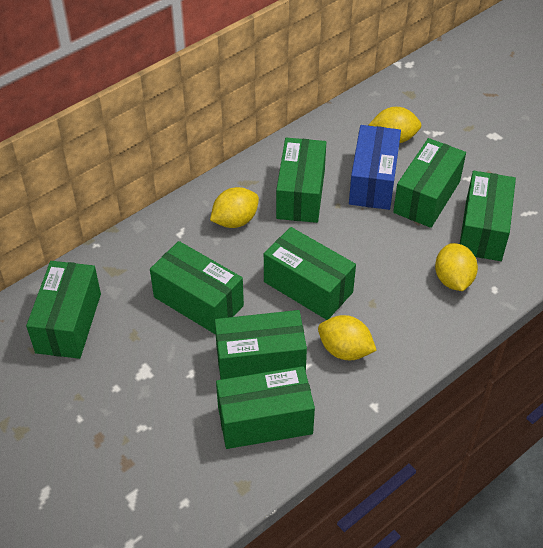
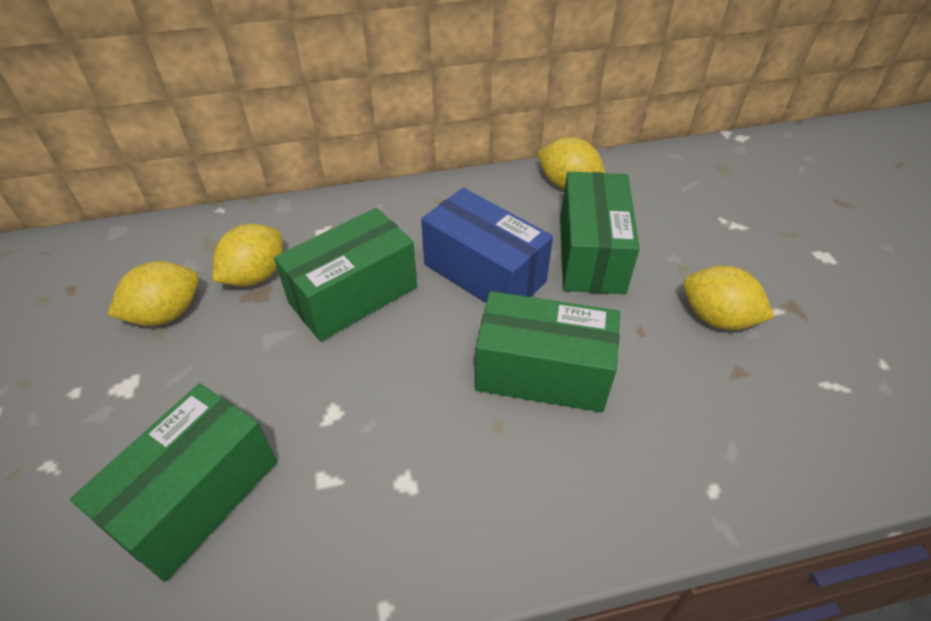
green box: [26,261,101,359] [150,241,244,335] [215,310,307,380] [216,366,315,449] [264,227,356,320] [276,138,326,223] [393,138,466,228] [460,171,516,261] = 8 -> [70,383,277,582] [274,208,417,341] [475,291,620,412] [560,172,640,294] = 4

